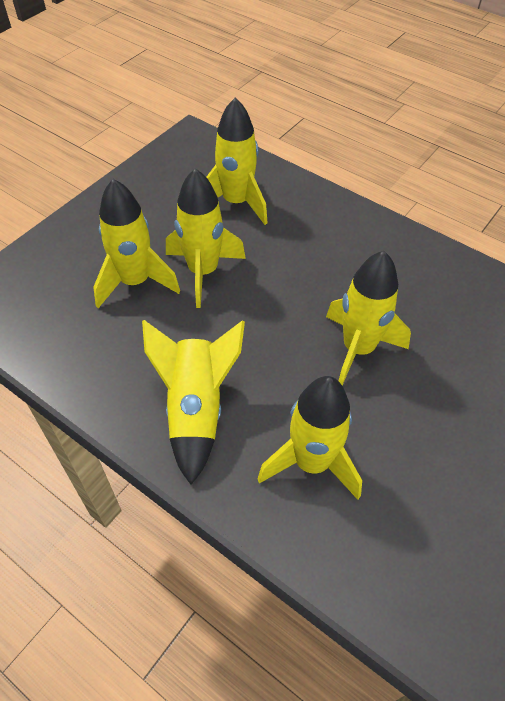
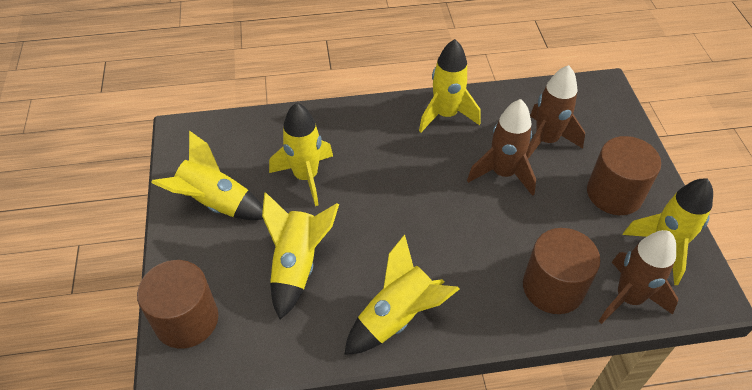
brown cylinder: none = 0 -> [137,260,218,349] [523,228,601,314] [587,136,661,215] = 3
brown rocket: none = 0 -> [467,99,536,196] [526,65,585,159] [599,230,678,324] = 3

